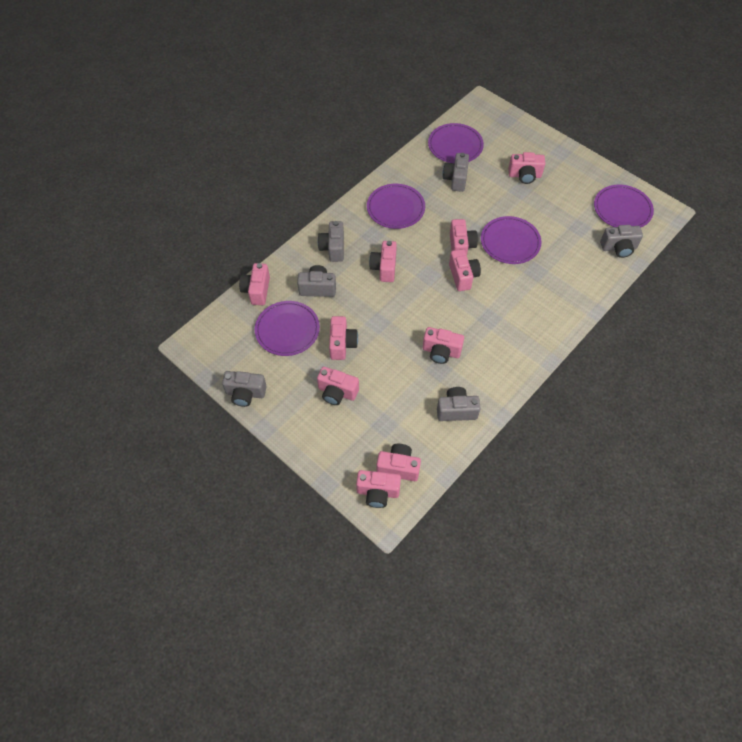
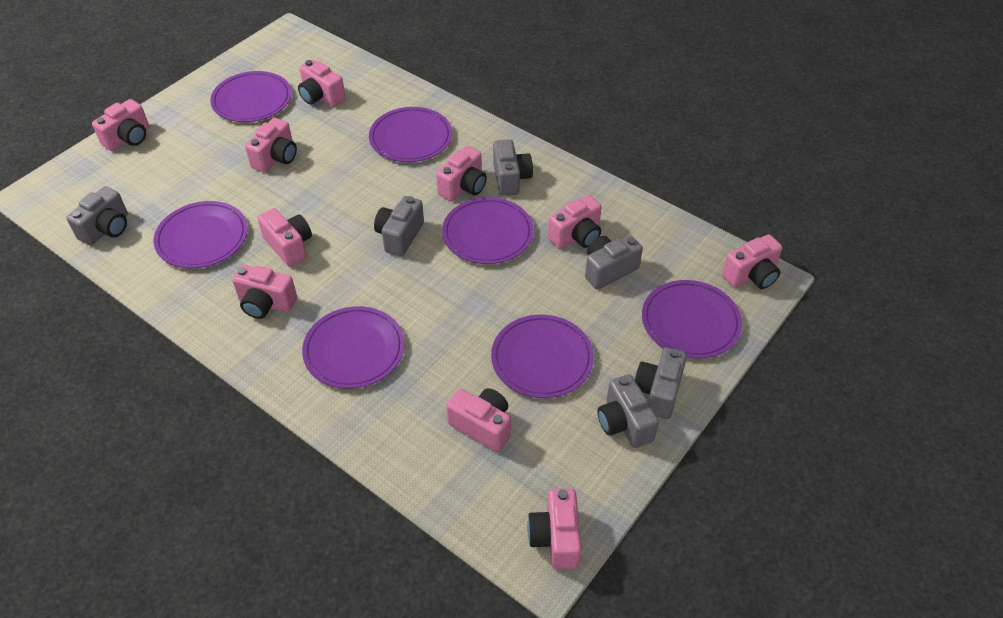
purple plate: [255,301,320,356] [367,184,425,229] [428,123,484,163] [481,216,542,264] [594,185,654,227] = 5 -> [154,201,248,269] [210,71,292,122] [302,306,405,389] [369,107,452,162] [442,197,534,264] [491,314,594,398] [642,280,742,358] = 7

